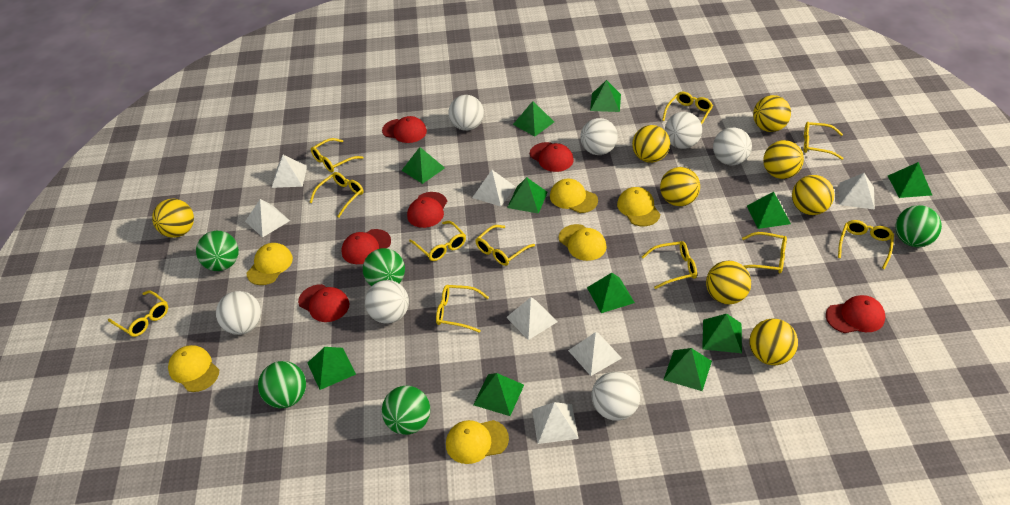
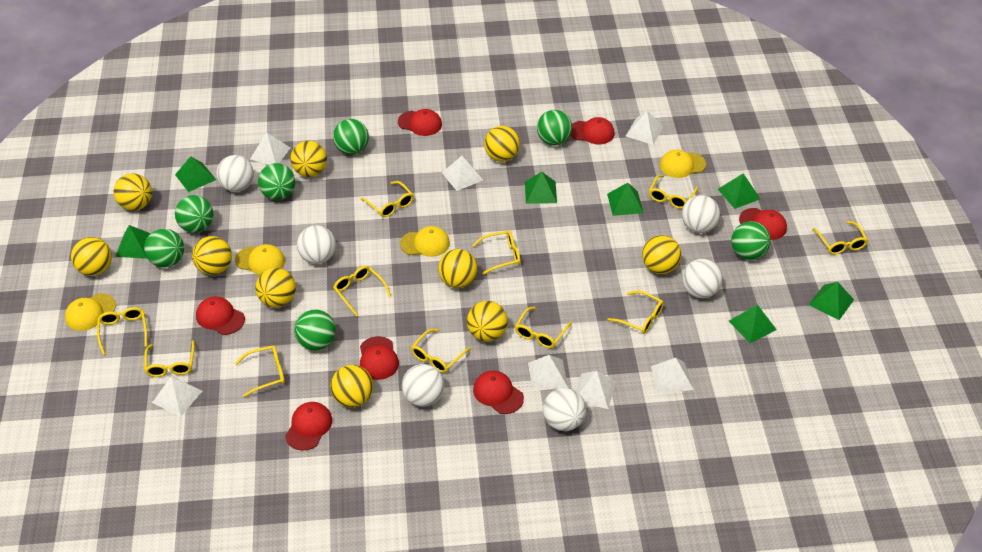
green ball: [196,231,239,271] [258,361,306,408] [363,248,405,286] [382,386,430,435] [896,205,942,247] = 5 -> [144,229,184,267] [175,195,214,233] [258,163,295,200] [294,309,336,351] [333,119,369,155] [537,110,572,145] [731,221,771,260] = 7
green pyramid: [308,347,356,390] [401,147,445,184] [473,373,524,416] [507,177,548,214] [513,101,554,136] [587,273,635,313] [590,80,621,112] [663,348,712,391] [702,314,742,353] [747,192,791,229] [888,162,932,198] = 11 -> [115,225,151,259] [175,156,216,192] [525,172,557,204] [607,183,644,216] [718,173,760,209] [729,305,777,343] [809,282,854,320] = 7
red cap: [298,284,350,322] [341,229,391,264] [382,116,427,143] [407,192,447,228] [530,142,574,172] [826,295,885,333] = 6 -> [196,296,245,335] [285,402,332,450] [360,336,399,380] [398,109,442,136] [473,371,524,414] [571,117,615,144] [739,208,787,240] = 7
white ball: [216,291,261,335] [365,280,409,324] [449,95,484,131] [580,118,618,155] [591,372,640,421] [665,112,702,149] [713,127,752,165] = 7 -> [216,155,254,192] [297,225,336,264] [402,364,444,407] [543,388,586,431] [682,195,720,233] [682,259,722,298] = 6
yellow ball: [152,199,194,238] [632,125,670,163] [660,167,700,206] [706,261,751,304] [749,318,798,365] [753,95,791,132] [763,140,804,179] [792,175,834,215] = 8 -> [71,237,112,276] [114,173,152,211] [192,236,232,275] [256,268,296,307] [290,141,327,177] [330,365,373,407] [438,249,478,288] [467,301,508,342] [484,126,520,162] [642,235,681,274] = 10
yellow cap: [168,345,219,392] [247,243,293,285] [446,420,509,464] [550,179,598,213] [559,224,607,261] [617,187,660,226] = 6 -> [65,293,116,331] [235,244,285,275] [400,226,450,257] [660,150,706,178] = 4

